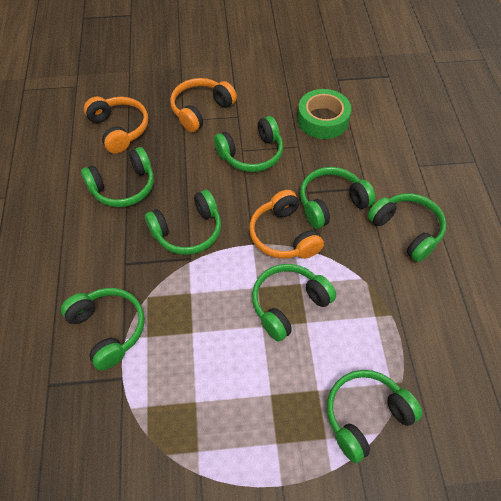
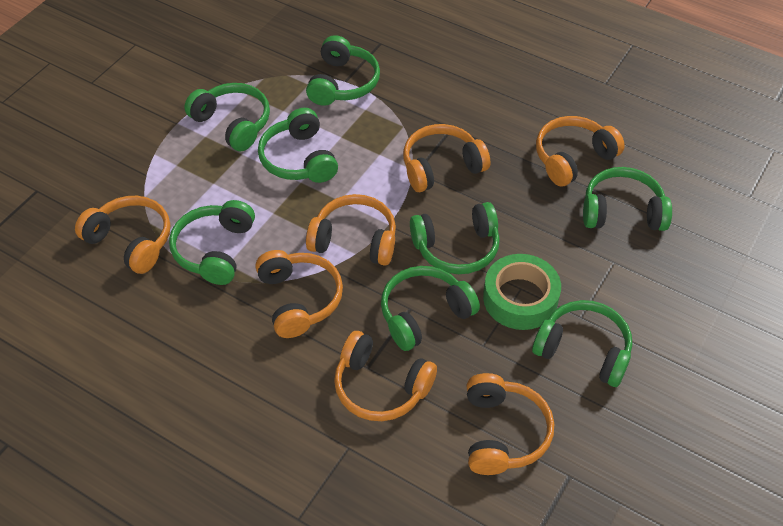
orange headphones: [84,97,148,154] [170,78,237,132] [249,190,324,259] = 3 -> [75,196,170,274] [255,250,343,338] [306,194,396,266] [334,331,437,421] [403,124,491,192] [467,373,554,475] [536,116,625,186] = 7

